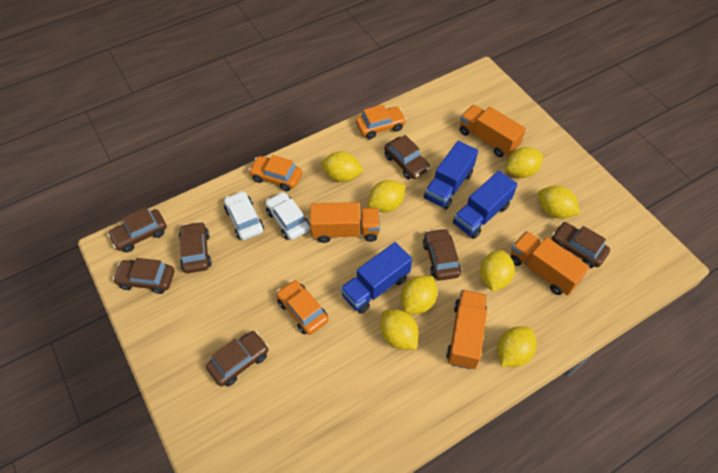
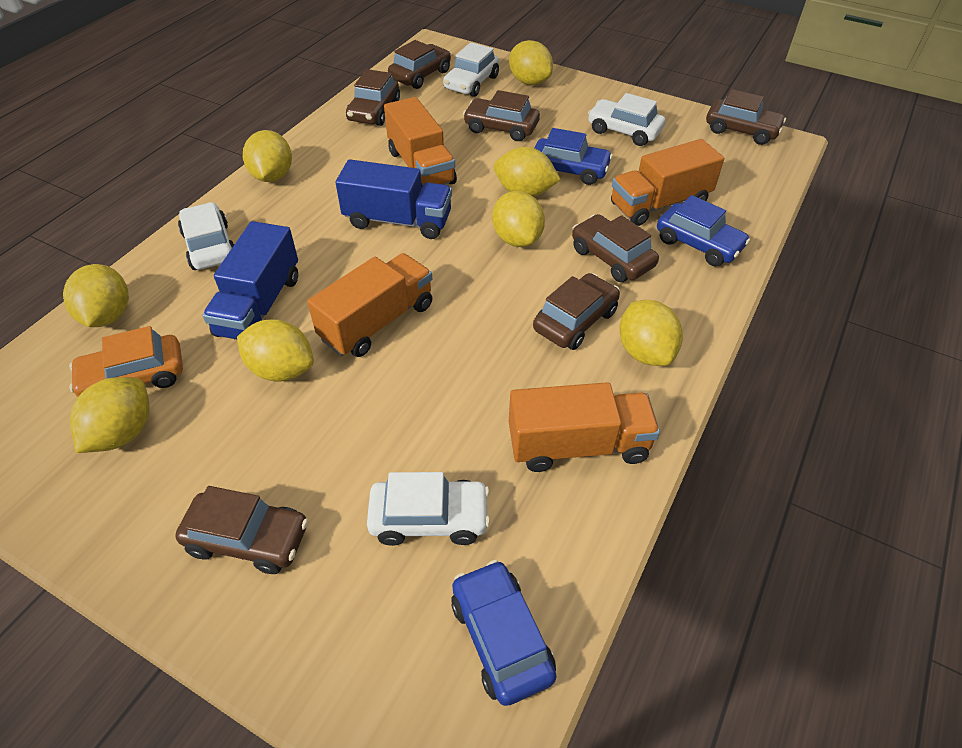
blue car: none = 0 -> [451,560,557,706] [535,128,613,185] [657,195,750,267] = 3
blue truck: [340,242,412,314] [424,141,478,209] [453,171,518,239] = 3 -> [202,221,298,340] [336,159,452,239] = 2
orange car: [249,155,302,191] [276,280,329,335] [356,104,406,139] = 3 -> [69,326,183,397] = 1
white car: [224,191,264,240] [266,192,310,240] = 2 -> [178,202,235,270] [367,472,490,546] [443,42,499,97] [588,93,665,146] = 4

